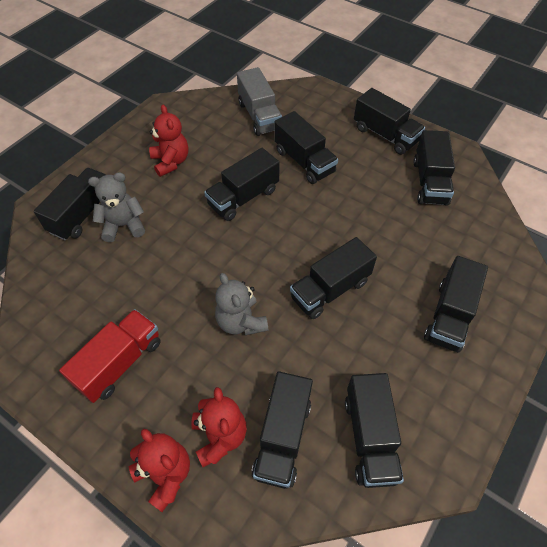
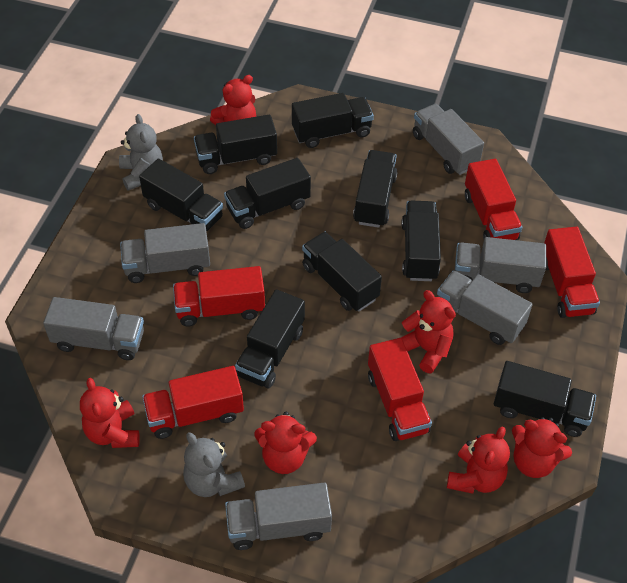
grey truck: [237,67,282,136] = 1 -> [43,297,144,360] [120,223,210,283] [225,482,332,550] [413,104,484,175] [437,270,533,345] [455,237,546,293] = 6
red teddy bear: [129,429,190,512] [149,105,188,177] [192,387,247,467] = 3 -> [80,378,140,448] [210,75,256,125] [254,412,317,474] [401,290,456,373] [447,426,510,494] [512,417,572,478] = 6
red truck: [59,309,161,403] = 1 -> [142,366,244,439] [173,266,265,326] [368,338,432,441] [465,159,522,240] [544,227,600,318] = 5

